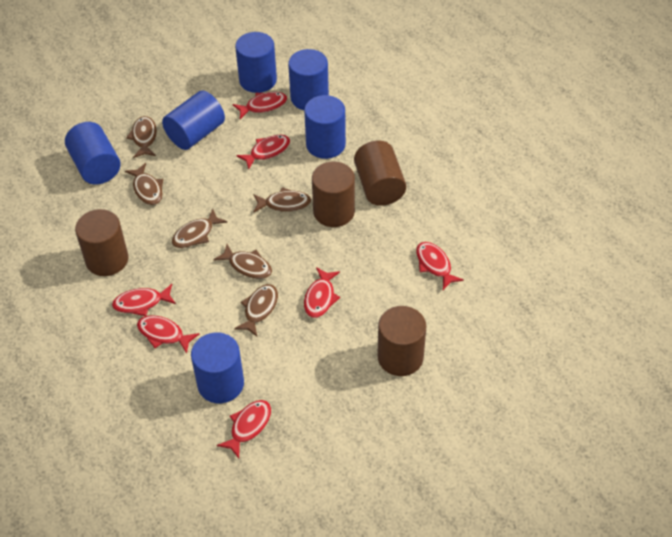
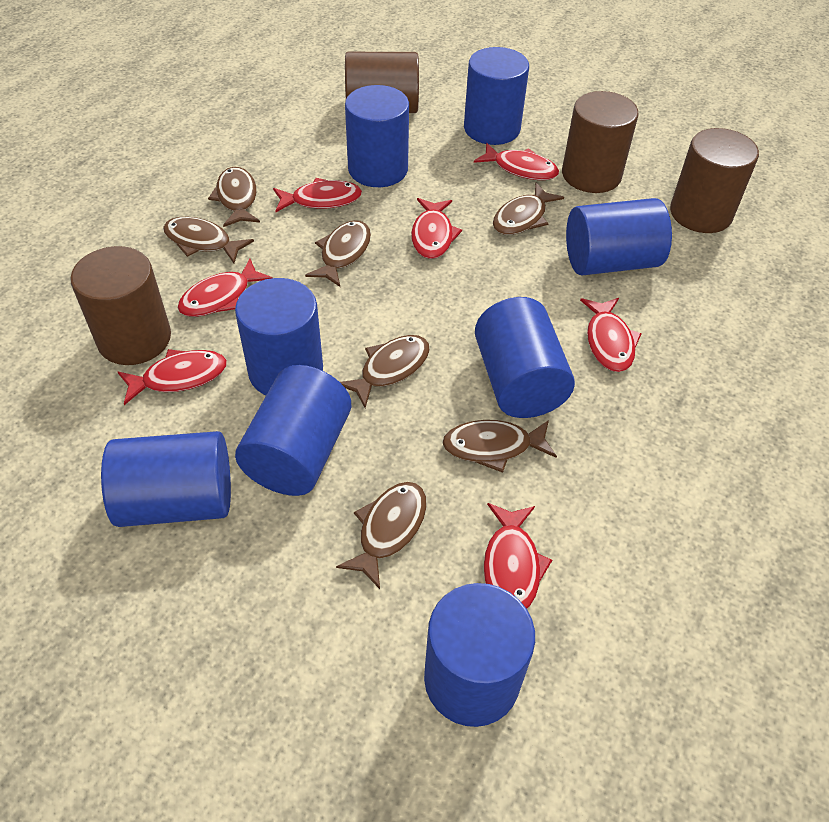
blue cylinder: [65,122,121,185] [162,90,225,150] [191,332,244,403] [235,32,277,93] [288,49,329,110] [304,95,346,159] = 6 -> [101,431,231,527] [235,278,323,395] [235,365,351,496] [345,85,409,187] [424,583,535,727] [464,47,529,145] [475,297,575,418] [566,198,672,275] = 8
brown fish: [125,163,163,205] [126,116,157,158] [172,209,227,248] [213,244,272,279] [234,284,278,337] [253,187,311,212] = 6 -> [163,217,254,263] [208,167,260,227] [305,220,371,287] [336,482,427,589] [340,335,430,408] [442,420,557,473] [493,183,564,235] = 7

